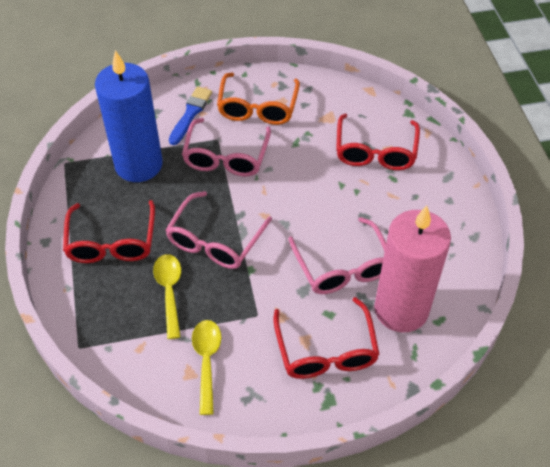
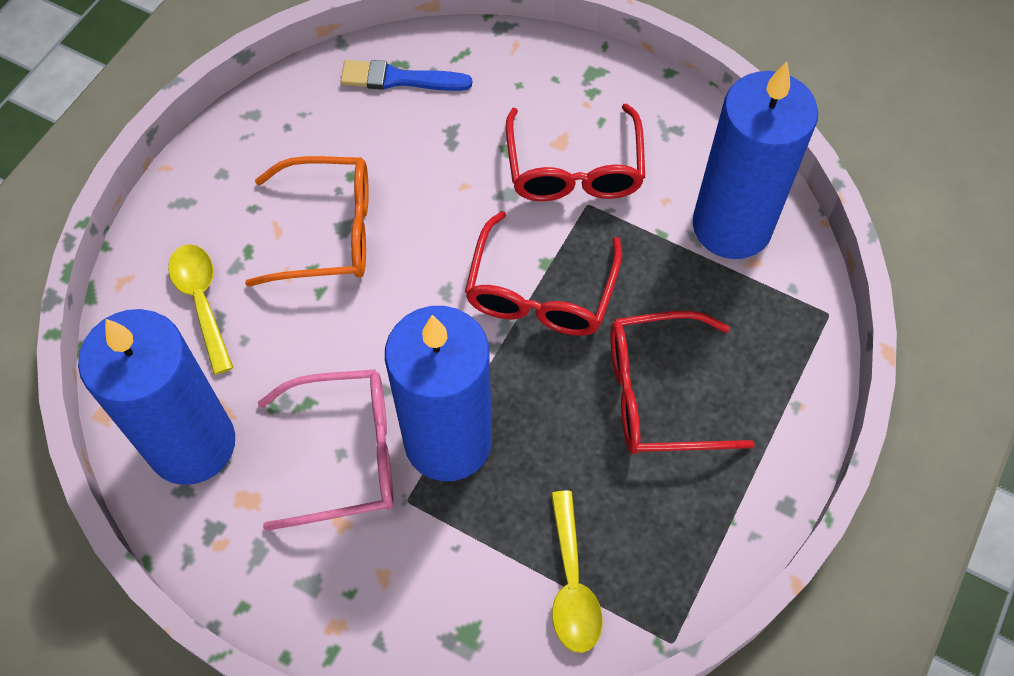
blue candle: [95,50,163,182] = 1 -> [78,309,235,485] [385,306,492,481] [693,62,818,259] = 3
pink candle: [374,206,451,332] = 1 -> none = 0
pink glasses: [165,191,272,269] [182,118,271,177] [289,217,386,294] = 3 -> [258,370,394,531] = 1

